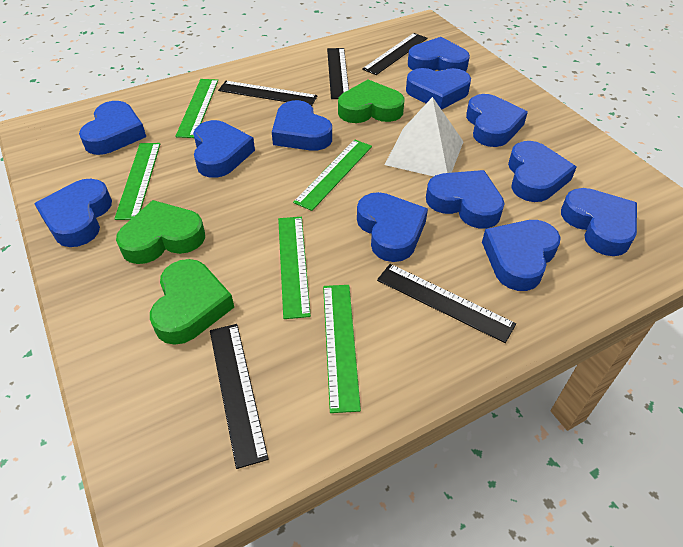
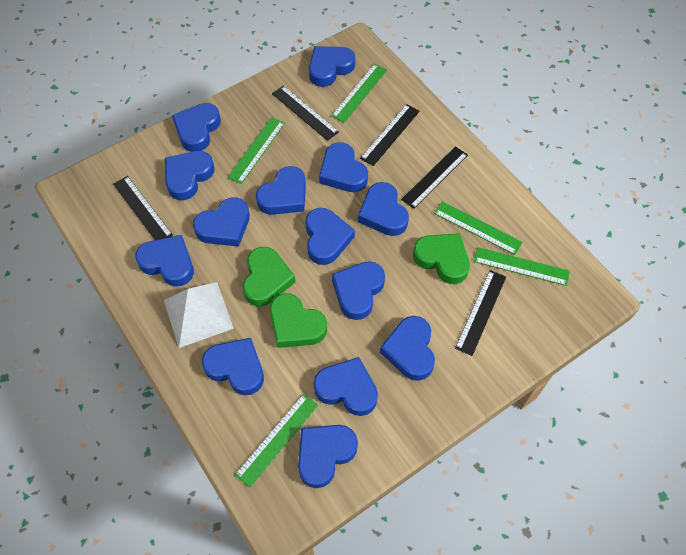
blue heart: [34,179,112,247] [79,101,146,155] [193,120,255,178] [272,100,332,151] [357,192,428,262] [406,68,471,110] [408,37,470,72] [426,170,505,229] [466,94,528,147] [482,220,561,291] [508,141,576,202] [561,188,637,256] = 12 -> [135,235,194,287] [165,151,215,200] [172,103,221,152] [193,197,250,247] [202,338,264,395] [256,166,306,215] [298,425,358,488] [305,208,355,265] [309,46,355,87] [313,357,378,416] [319,142,368,192] [332,261,385,320] [358,182,409,236] [380,316,435,381] = 14

